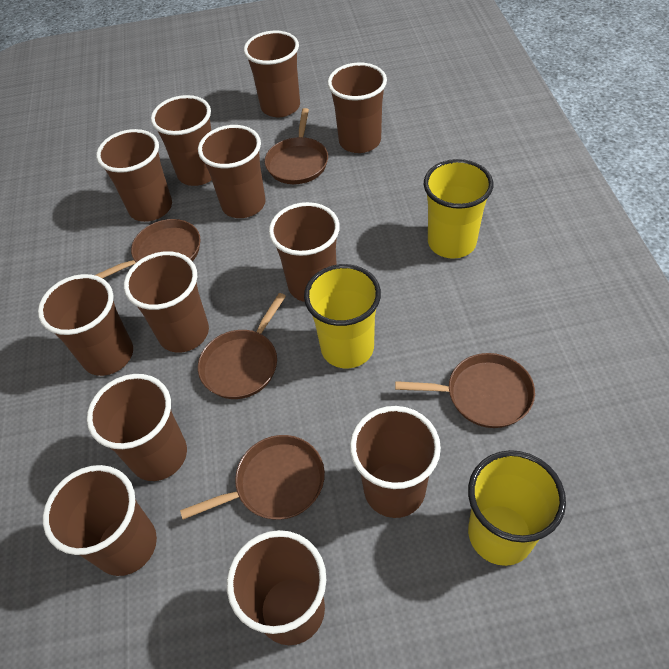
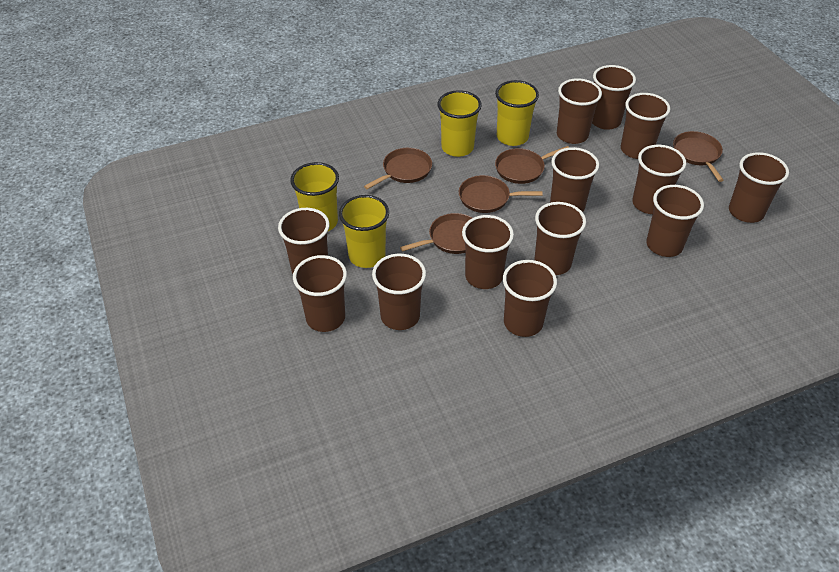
brown cup: [38,274,133,376] [43,465,157,576] [87,374,187,481] [96,129,172,222] [124,251,209,353] [151,95,212,186] [198,125,266,218] [227,530,326,645] [244,31,300,117] [269,202,340,302] [328,62,387,153] [350,406,441,518] = 12 -> [278,208,329,274] [293,255,347,332] [372,254,426,330] [462,215,514,289] [503,260,557,337] [534,202,586,275] [550,147,599,212] [557,78,602,144] [592,65,636,130] [621,93,670,159] [632,145,686,214] [647,185,704,257] [729,152,789,223] = 13
yellow cup: [304,264,381,368] [424,159,493,259] [468,450,566,566] = 3 -> [290,162,339,231] [339,195,389,268] [438,90,482,157] [495,80,539,146] = 4

